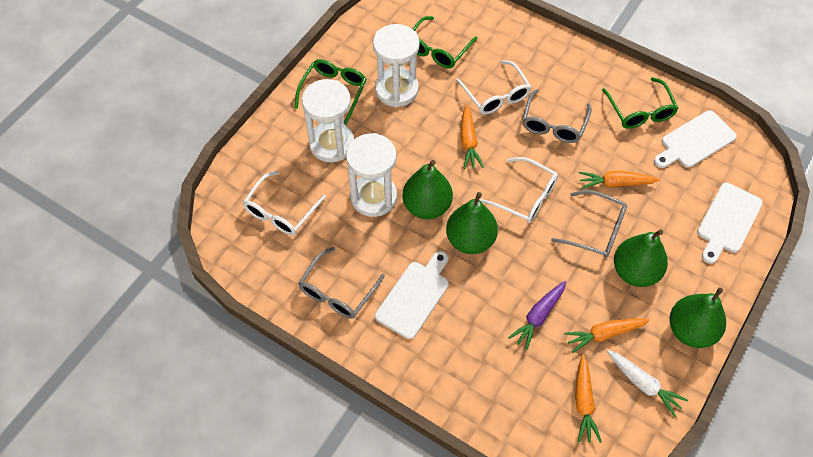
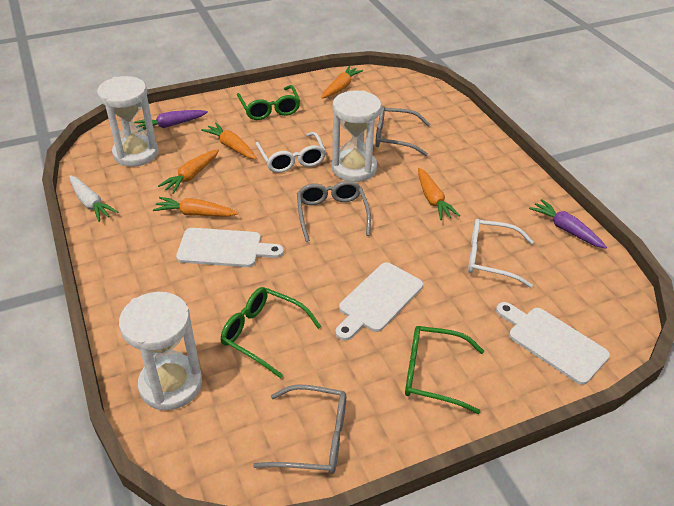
green pear: [402,160,453,219] [446,192,498,254] [614,229,668,287] [670,288,726,348] = 4 -> none = 0
orange carrot: [460,104,484,169] [564,318,650,353] [575,354,602,443] [579,171,660,189] = 4 -> [153,197,238,217] [158,149,219,194] [201,122,256,159] [321,66,363,99] [418,168,460,220] = 5
purple carrot: [508,281,566,351] = 1 -> [134,110,208,130] [529,199,607,249] = 2
white glasses: [243,171,326,235] [456,60,531,114] [480,157,558,223] = 3 -> [256,132,326,173] [468,219,534,288] = 2

